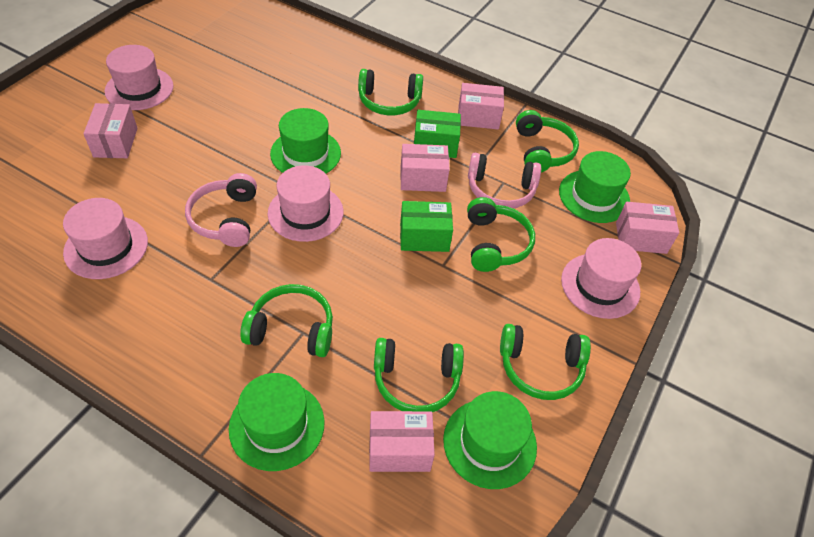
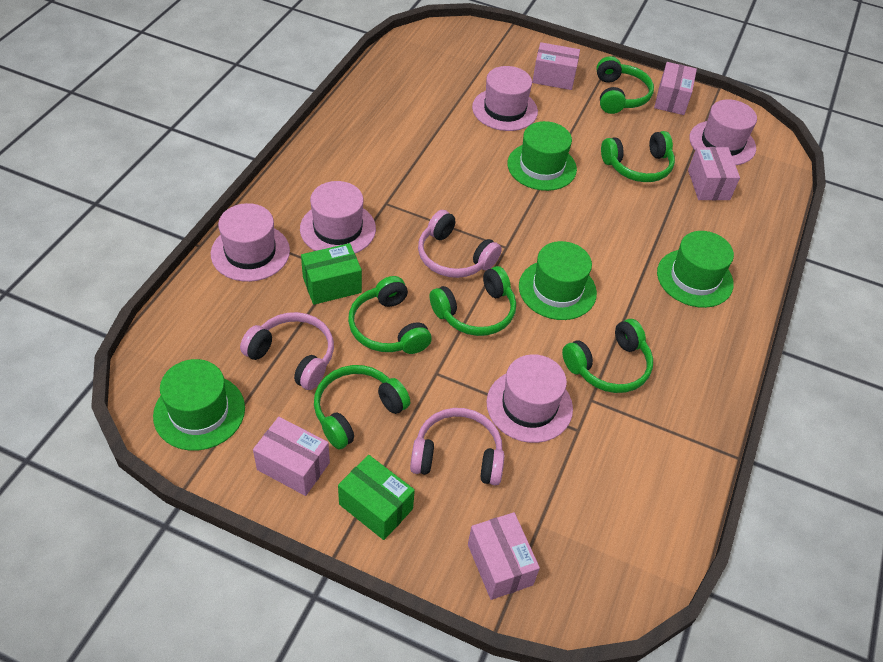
pink hat: [63,198,148,279] [105,45,174,110] [267,165,344,242] [561,238,641,319] = 4 -> [211,203,290,282] [300,181,376,254] [472,66,538,131] [487,354,573,443] [689,99,757,165] = 5
pink headphones: [185,173,257,247] [468,153,541,208] = 2 -> [240,312,334,390] [410,408,504,486] [418,210,502,278] = 3

